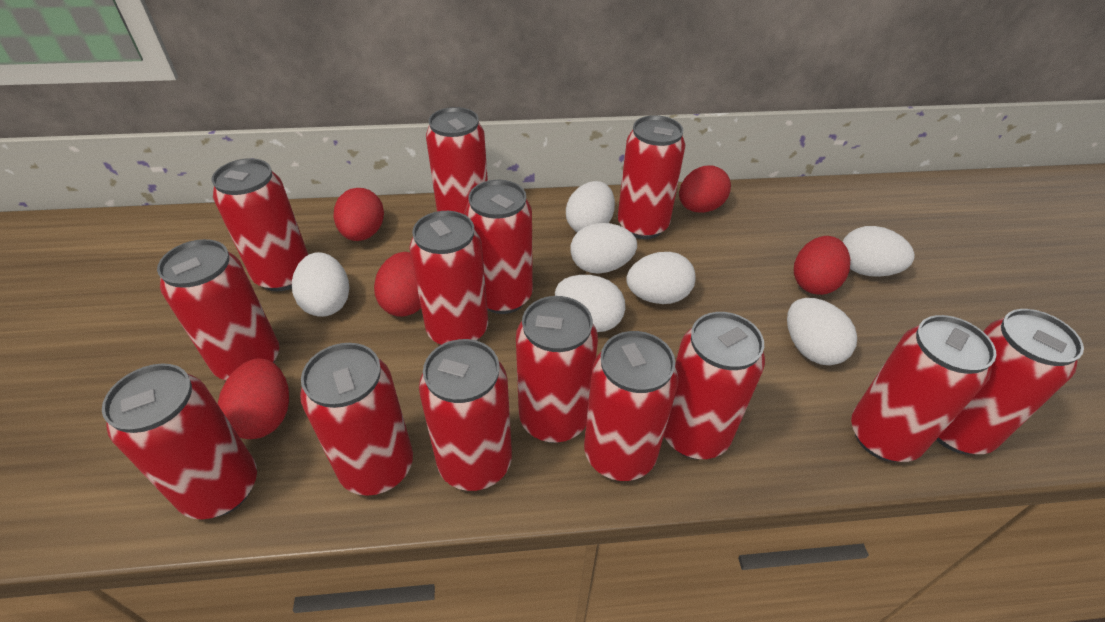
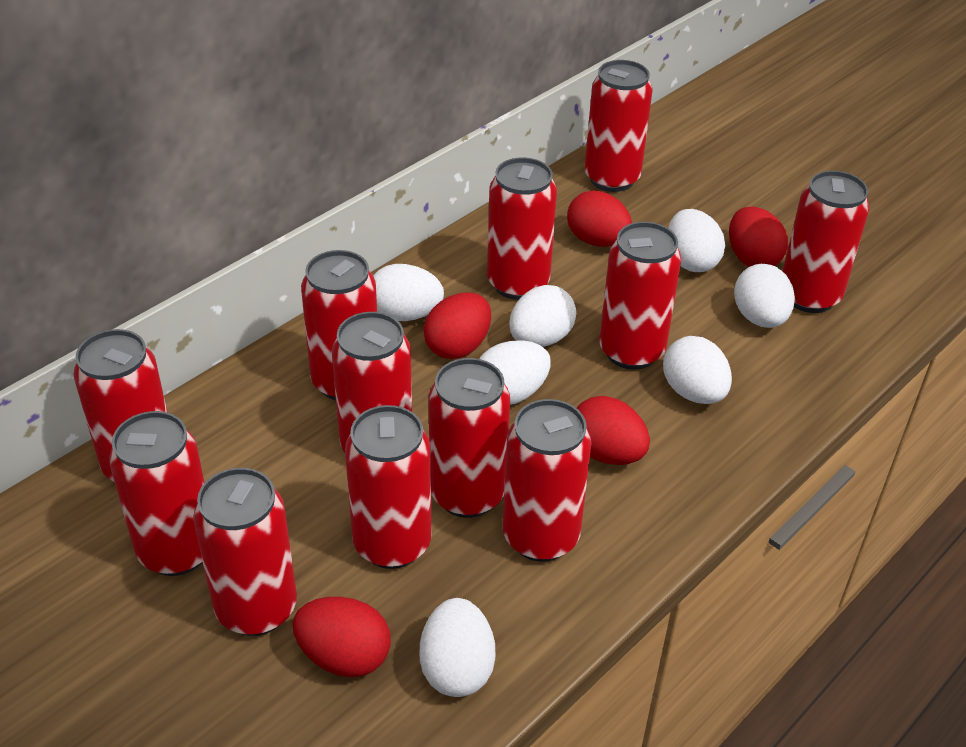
red can: [102,364,257,519] [157,239,279,380] [211,158,308,291] [300,343,413,496] [409,211,488,345] [419,339,512,491] [426,107,488,215] [465,180,533,314] [516,296,598,443] [584,331,679,481] [618,115,685,239] [664,312,765,459] [851,315,997,462] [936,309,1084,454] = 14 -> [73,329,168,481] [109,411,205,576] [193,468,297,636] [301,250,377,400] [332,312,412,452] [345,405,432,569] [429,358,510,518] [487,157,557,300] [503,399,592,562] [584,60,653,192] [599,222,681,370] [782,171,869,313] = 12

